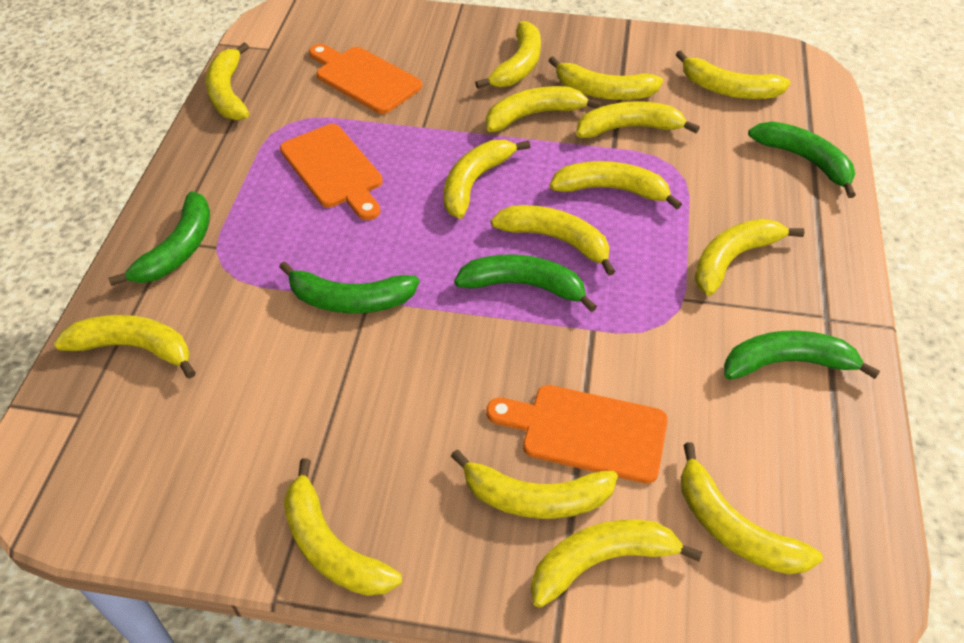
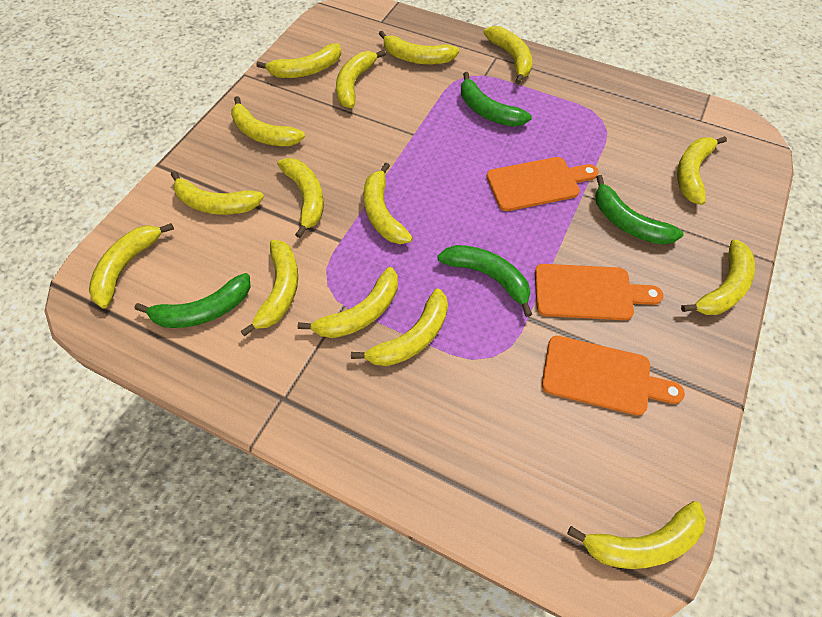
green banana: [108,191,210,286] [279,261,419,313] [454,254,597,312] [724,331,880,380] [748,122,856,198] = 5 -> [134,273,251,328] [437,245,532,317] [461,72,532,127] [595,175,683,245] = 4

